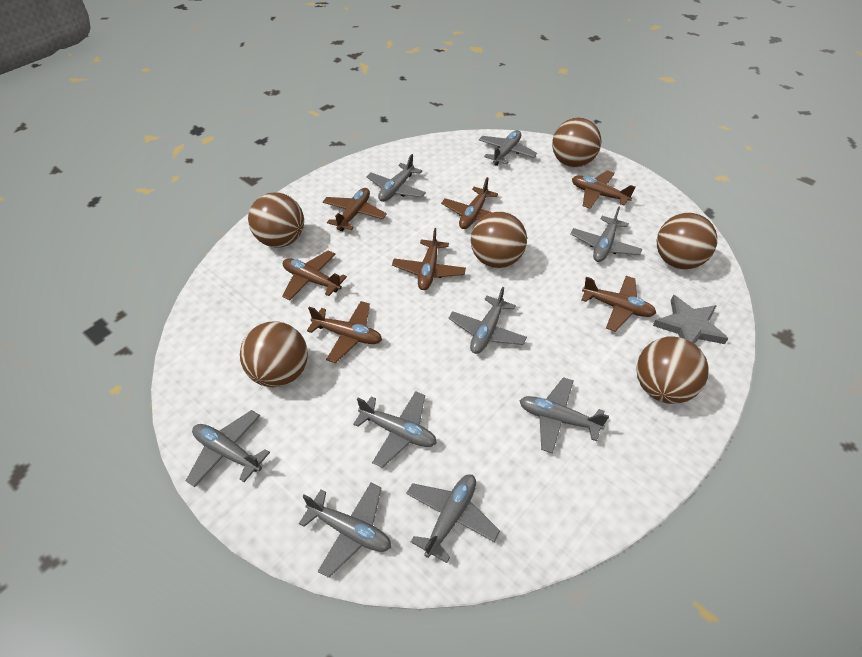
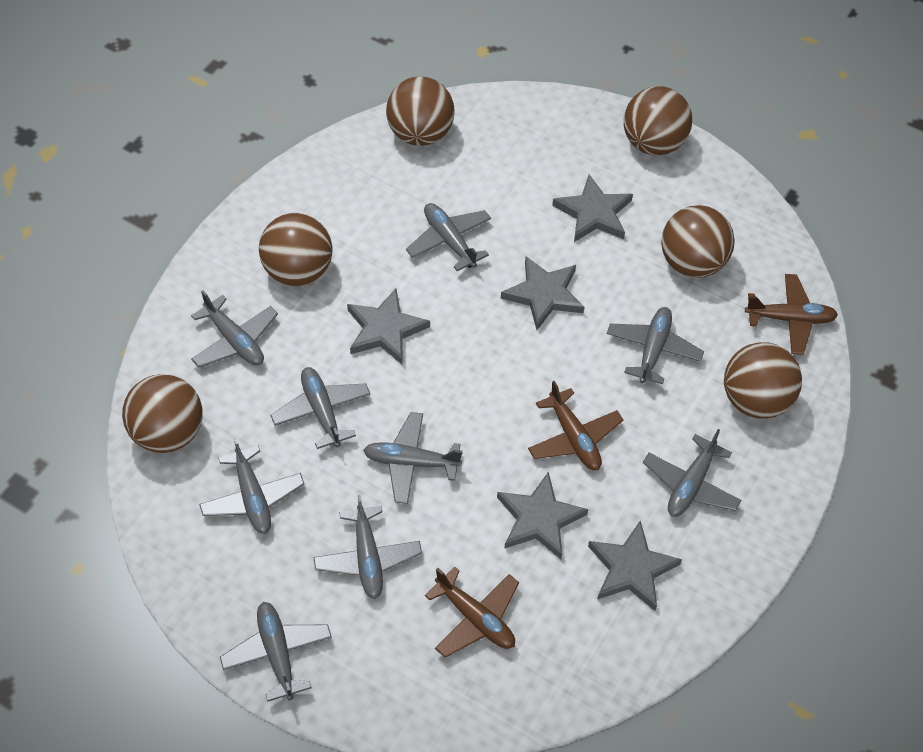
brown plane: [282,250,347,300] [307,301,382,363] [323,188,387,231] [392,228,466,290] [441,177,498,229] [572,170,635,209] [581,276,656,332] = 7 -> [425,566,519,658] [528,381,623,470] [745,274,838,355] = 3
grey star: [653,295,729,344] = 1 -> [347,289,430,364] [497,472,588,559] [501,256,585,330] [552,174,633,242] [588,521,682,611] = 5

